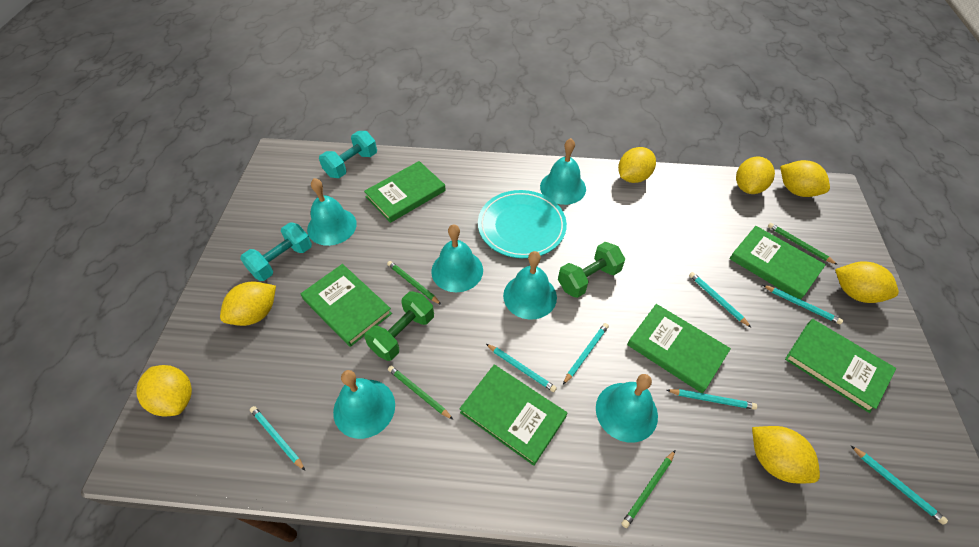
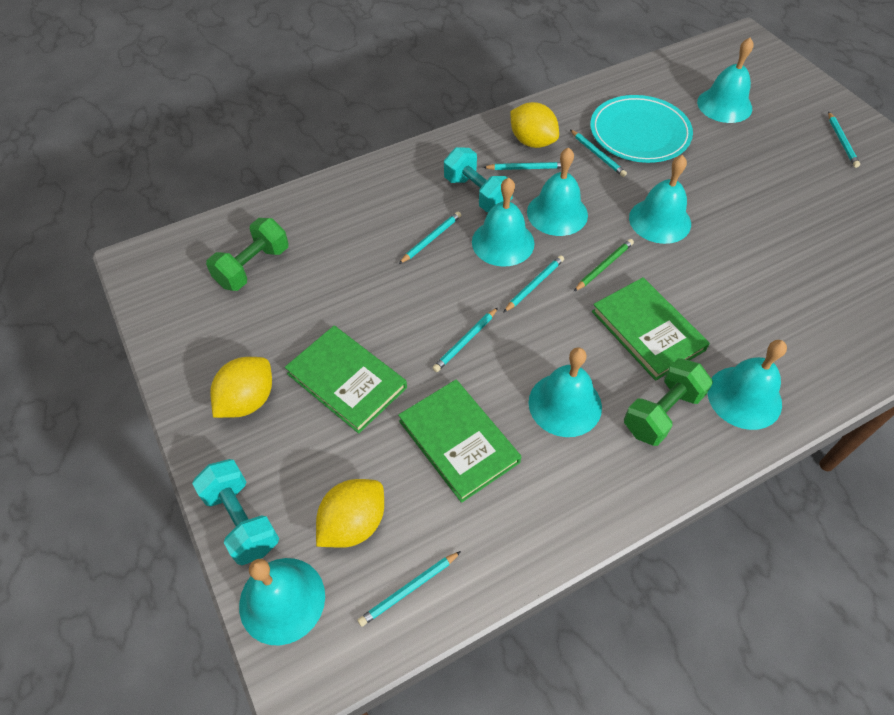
green book: [301,264,392,347] [364,161,446,223] [460,365,567,466] [627,304,731,393] [729,226,826,300] [785,319,896,413] = 6 -> [285,326,407,434] [398,380,521,503] [592,277,710,381] = 3
green pencil: [387,261,441,305] [388,366,453,420] [621,450,675,528] [768,223,838,265] = 4 -> [574,239,634,291] = 1
turquoise bell: [307,178,357,246] [333,370,395,439] [431,224,483,292] [503,251,557,320] [540,138,586,205] [596,374,658,443] = 6 -> [239,558,325,646] [472,178,534,267] [527,147,588,236] [528,348,602,437] [629,155,691,244] [697,37,754,123] [707,340,787,430] = 7
yellow lemon: [137,365,192,416] [220,282,276,326] [618,147,656,183] [736,157,775,194] [752,426,820,484] [780,160,830,197] [835,261,899,303] = 7 -> [210,357,272,418] [316,479,384,548] [510,102,559,148] = 3

